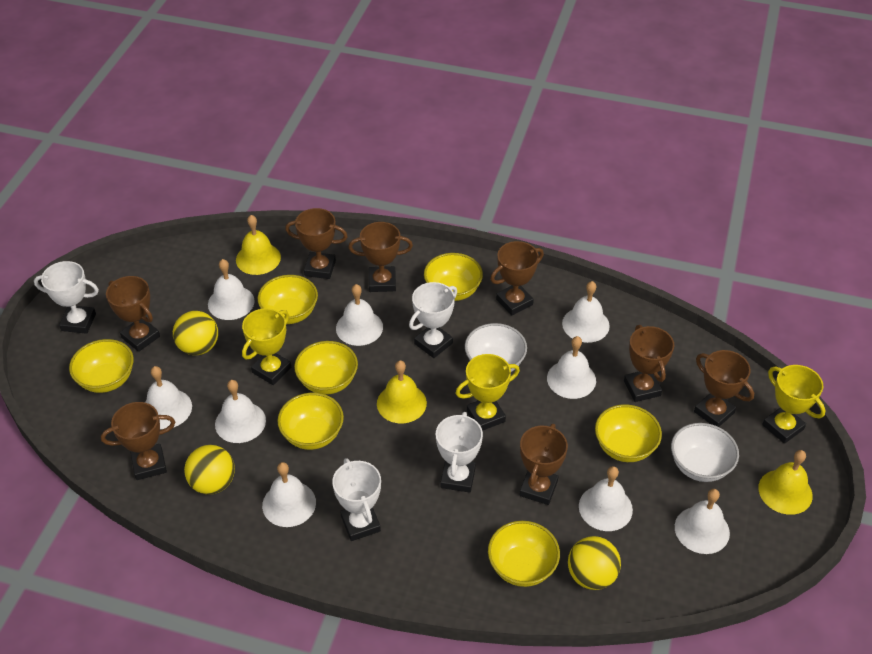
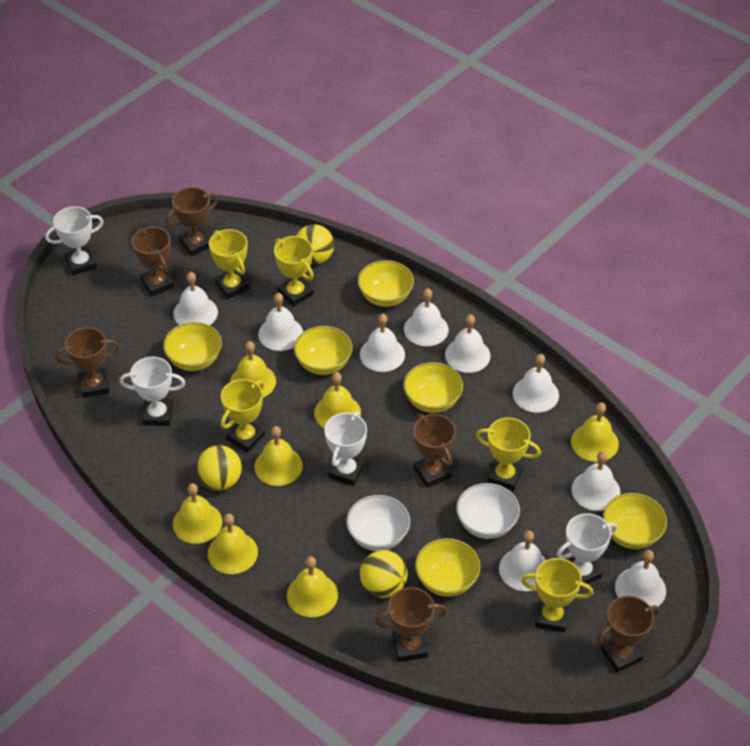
brown trophy: [101,402,175,480] [106,276,160,352] [285,208,348,279] [348,222,413,292] [490,241,544,315] [519,424,568,505] [624,325,674,402] [694,350,754,427] = 8 -> [55,327,120,398] [132,227,174,296] [166,187,218,256] [375,587,447,662] [413,414,456,488] [597,596,660,673] = 6
yellow bell: [236,215,281,275] [377,360,427,423] [758,450,813,515] = 3 -> [173,483,222,544] [208,514,258,574] [230,341,276,398] [254,426,303,486] [287,556,338,617] [314,372,361,428] [571,402,619,462] = 7
yellow bowl: [69,339,134,393] [258,275,318,324] [278,393,344,450] [294,341,358,395] [424,253,483,301] [488,521,560,587] [595,404,662,462] = 7 -> [163,322,222,371] [294,326,352,375] [358,260,414,307] [403,362,463,413] [415,538,481,597] [603,493,667,549] = 6
yellow trophy: [242,308,291,385] [455,354,520,431] [762,365,826,444] = 3 -> [209,229,249,299] [221,379,265,452] [274,236,314,306] [476,418,541,491] [521,558,593,632] = 5

